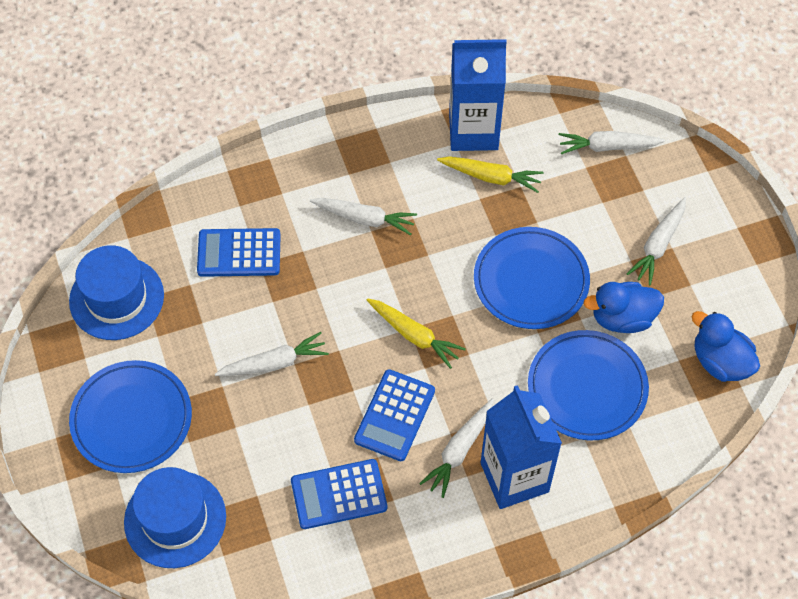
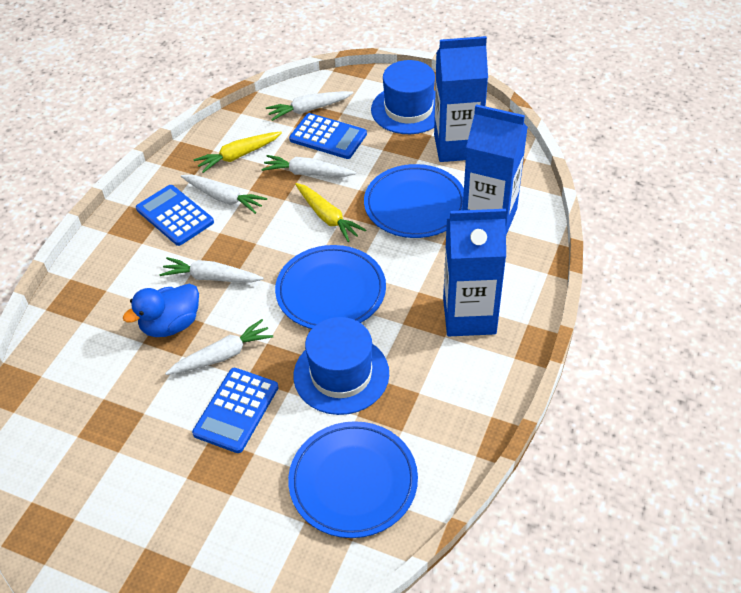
blue carton: [449,39,507,151] [481,385,562,509] = 2 -> [434,36,488,162] [443,209,506,336] [463,104,528,235] = 3
blue duck: [583,282,664,333] [691,311,760,382] = 2 -> [123,283,199,337] = 1

